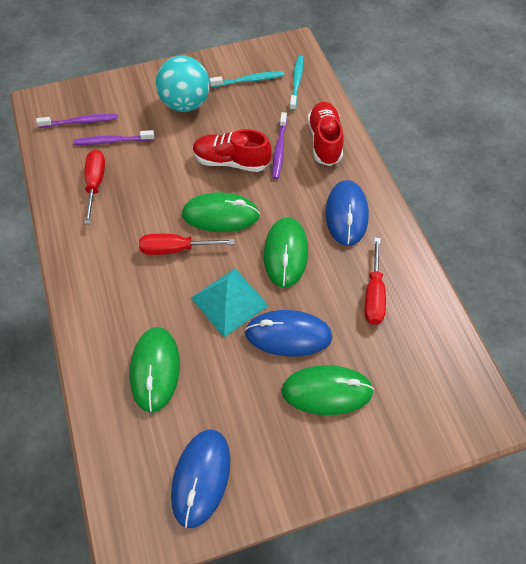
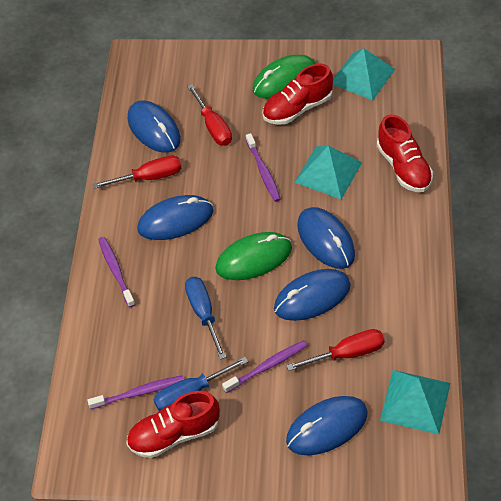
blue mouse: [171,430,230,528] [245,310,332,356] [325,180,369,246] = 3 -> [128,101,181,153] [137,195,213,240] [274,269,351,321] [286,396,368,455] [297,207,355,269] = 5
blue screwdriver: none = 0 -> [154,357,248,411] [185,277,226,360] = 2
green mouse: [129,327,180,413] [182,192,260,232] [264,217,308,288] [281,365,374,415] = 4 -> [215,232,292,280] [253,55,316,99] = 2
purple toothbrush: [36,114,118,128] [73,130,154,145] [272,112,287,179] = 3 -> [87,375,184,409] [98,237,135,308] [222,340,308,393] [246,133,281,202] = 4
red shoe: [193,129,272,172] [308,102,344,166] = 2 -> [126,391,220,458] [262,64,333,125] [377,114,433,192] = 3
turquoise ball: [156,56,210,112] = 1 -> none = 0
turquoise pyramid: [191,269,269,337] = 1 -> [294,146,362,199] [333,48,395,101] [380,370,451,435] = 3
turquoise toothbrush: [210,71,284,88] [289,55,303,111] = 2 -> none = 0

